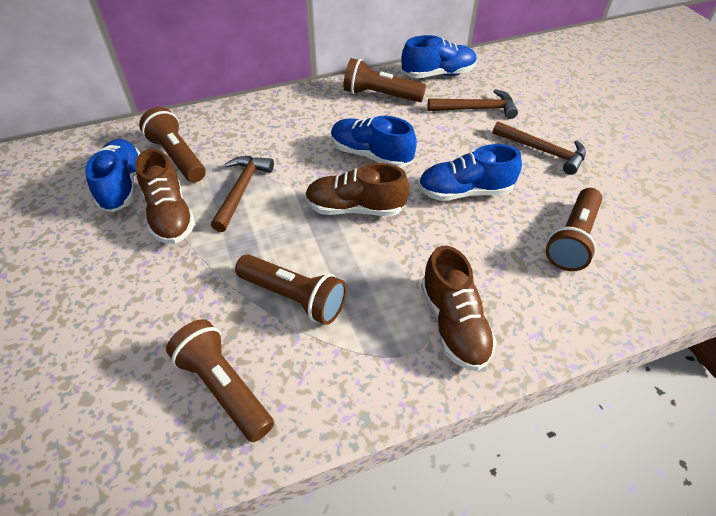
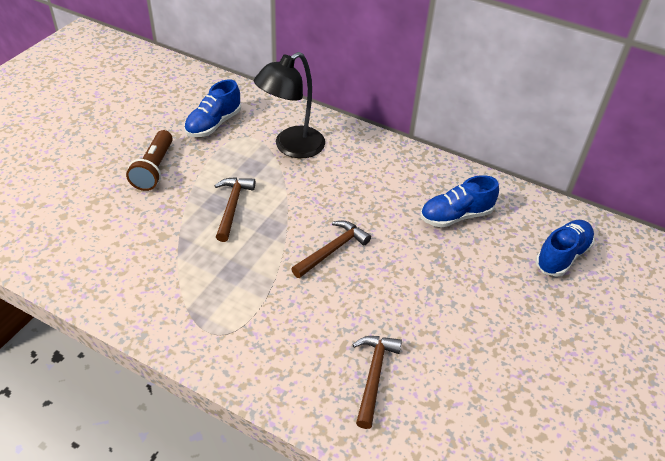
black lamp: none = 0 -> [254,52,325,158] = 1
blue shoe: [85,139,140,212] [331,116,417,168] [402,35,477,78] [418,144,522,201] = 4 -> [184,80,241,137] [420,175,499,228] [535,220,595,277] = 3
brown flashlight: [139,107,206,182] [166,319,274,442] [235,254,347,325] [343,58,426,102] [546,188,602,271] = 5 -> [126,130,173,191] = 1
brown shoe: [135,149,195,244] [305,163,409,216] [421,246,497,371] = 3 -> none = 0

